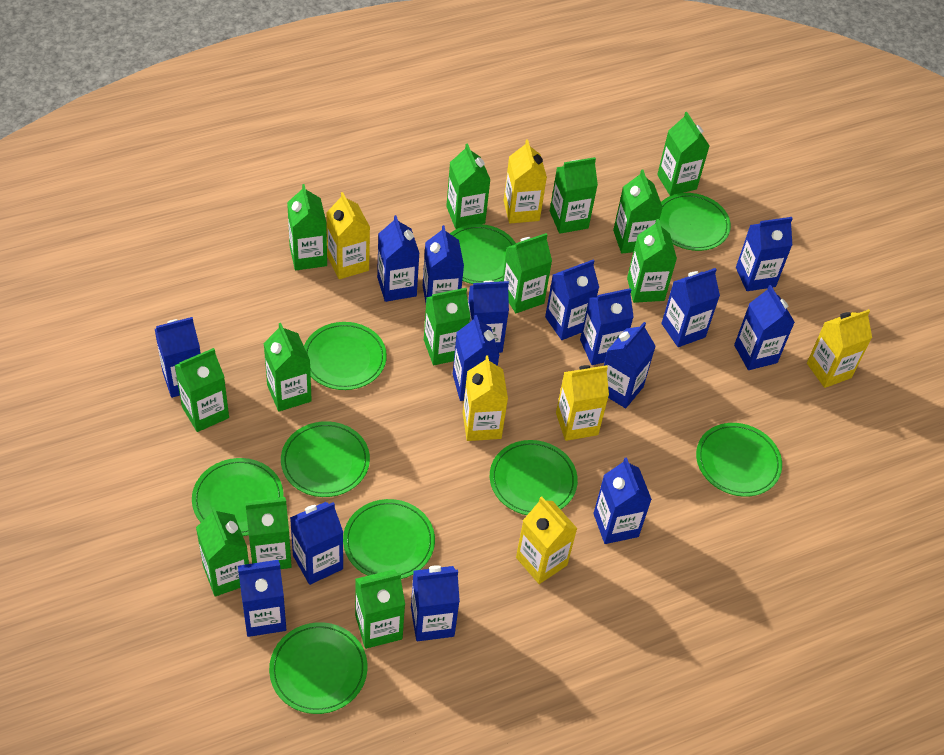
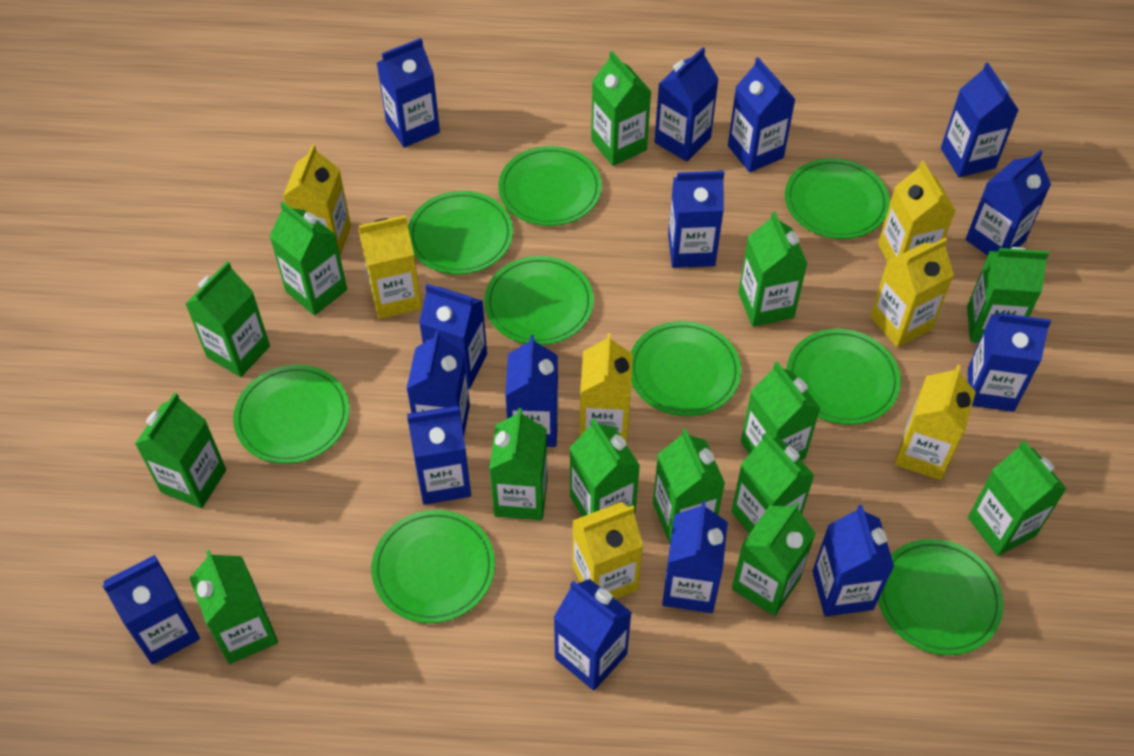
green carton: [174,348,229,432] [196,507,249,597] [245,497,292,569] [263,323,312,412] [287,184,327,270] [355,569,405,649] [424,288,470,365] [446,143,490,229] [502,233,552,313] [550,157,598,234] [613,169,663,254] [627,219,677,303] [657,112,709,196] = 13 -> [135,393,226,508] [185,261,270,377] [190,550,278,664] [269,202,347,315] [489,408,548,520] [570,418,640,517] [591,51,651,166] [653,429,725,543] [731,432,815,534] [732,502,816,616] [738,212,808,327] [741,361,821,460] [967,247,1049,343] [968,441,1067,556] = 14
yellow carton: [326,192,370,279] [463,355,508,441] [504,139,547,223] [516,496,578,584] [556,365,609,441] [807,309,872,388] = 6 -> [283,144,351,256] [359,215,422,319] [573,502,643,599] [580,333,633,445] [870,238,954,348] [878,161,956,261] [895,364,976,480] = 7

